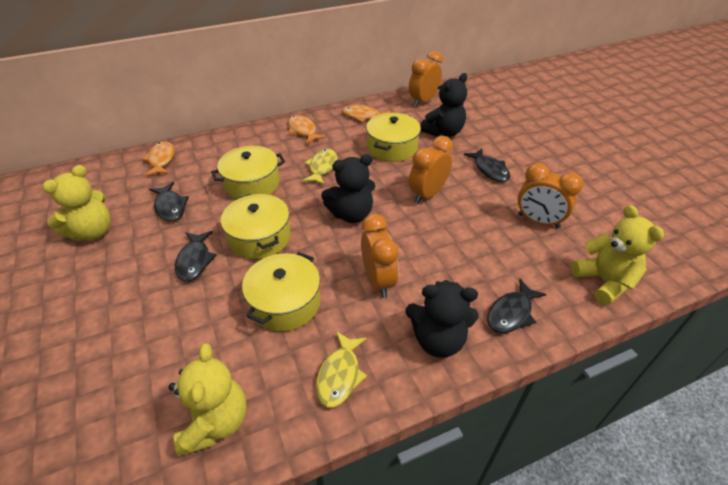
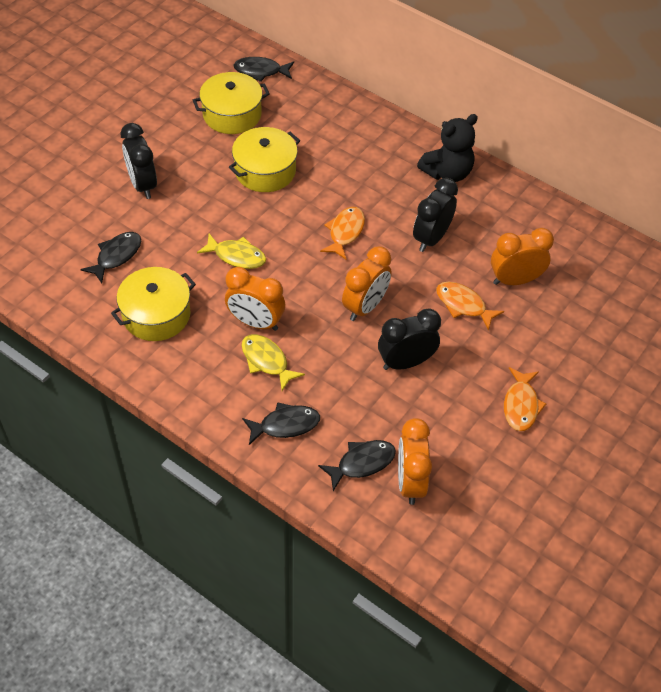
black clock: none = 0 -> [121,123,157,199] [378,308,441,370] [413,178,458,252] = 3
black teddy bear: [321,154,376,223] [405,280,479,358] [420,73,467,137] = 3 -> [417,114,478,182] = 1
yellow pot: [211,146,285,199] [221,194,291,259] [242,252,320,331] [366,113,421,162] = 4 -> [111,267,196,341] [193,72,270,134] [229,127,300,192] = 3
yellow teddy bear: [42,165,111,241] [169,343,247,456] [571,205,664,305] = 3 -> none = 0

